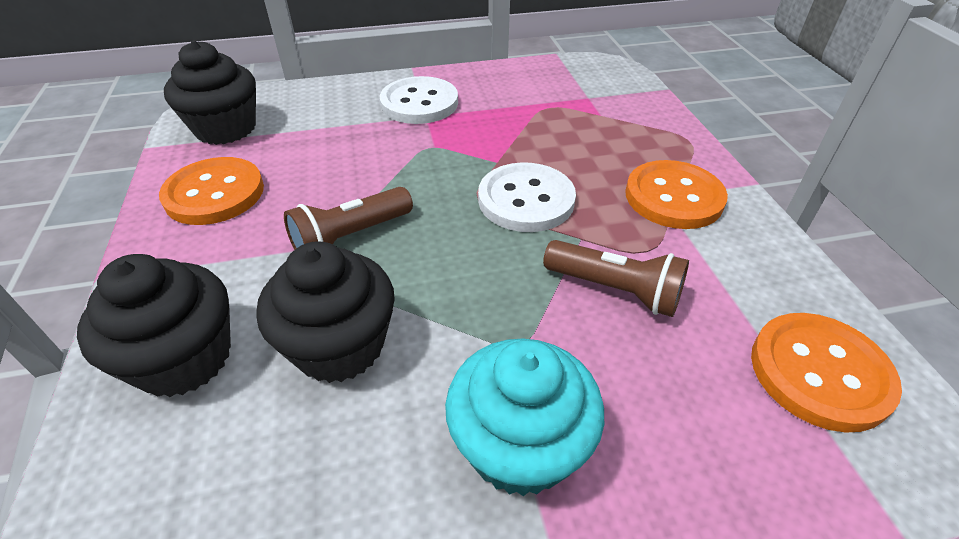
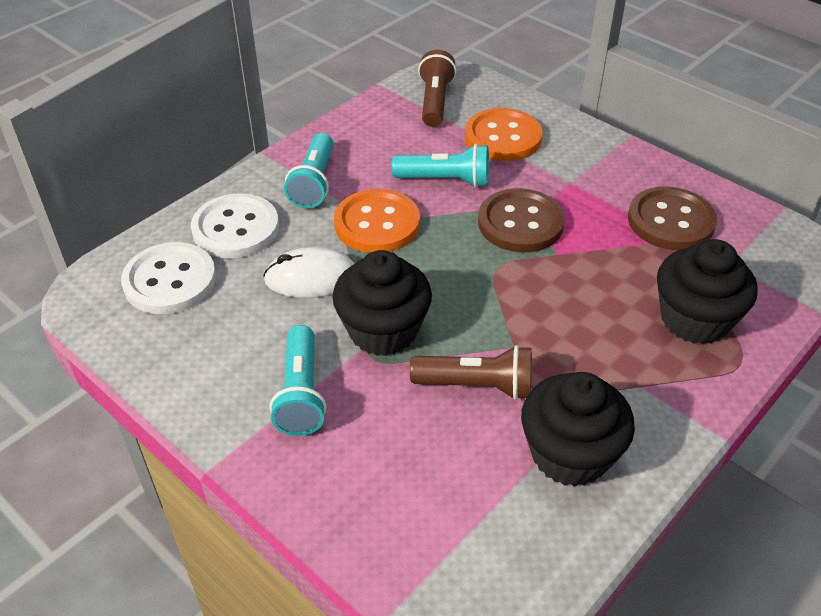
brown button: none = 0 -> [478,188,565,252] [628,186,717,250] = 2
orange button: [159,157,264,225] [625,160,728,229] [751,313,902,433] = 3 -> [334,189,420,253] [465,108,542,161] = 2
turquoise cupcake: [445,339,604,496] = 1 -> none = 0
turquoise flashlight: none = 0 -> [270,325,327,436] [284,133,334,208] [392,144,489,188] = 3
white mouse: none = 0 -> [263,247,355,298] = 1

